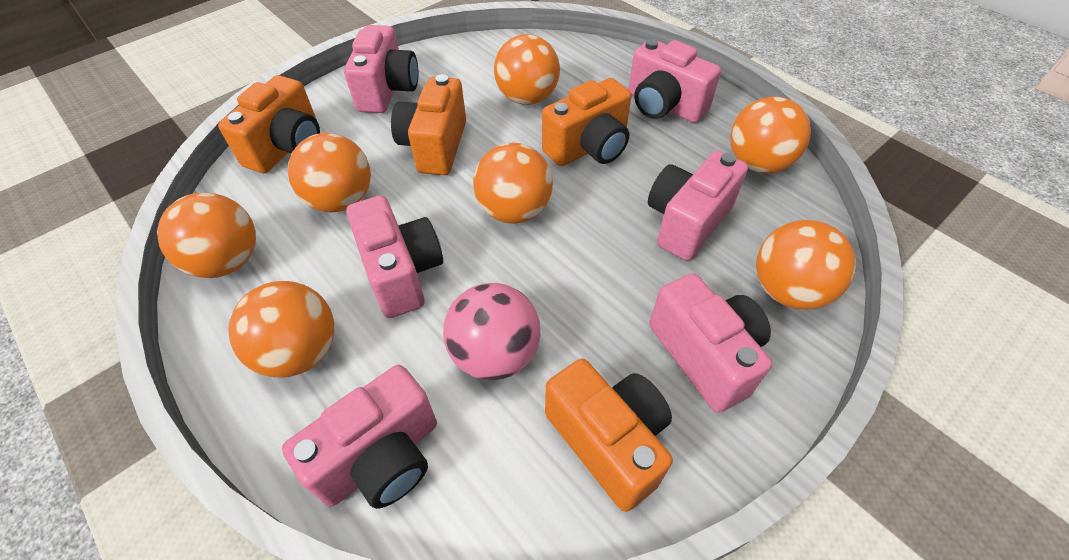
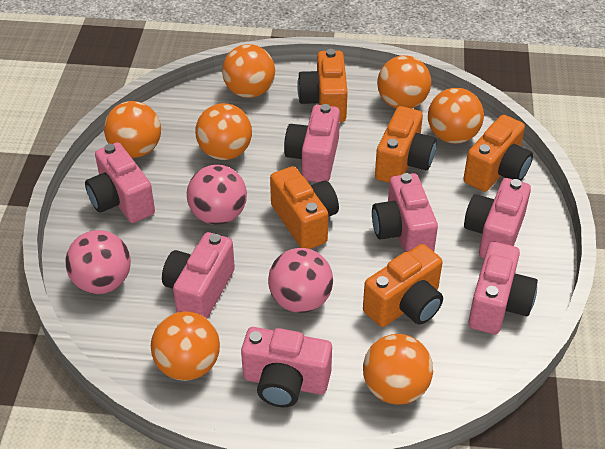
orange camera: [218,75,320,173] [391,74,466,175] [542,78,631,166] [545,359,673,512] = 4 -> [270,166,339,249] [297,49,348,122] [363,244,443,327] [375,106,437,183] [463,115,533,192] = 5
pink ball: [443,283,541,380] = 1 -> [65,230,131,294] [187,165,247,225] [268,248,333,313] = 3
pink camera: [282,365,437,509] [344,25,418,113] [346,195,443,318] [628,39,721,123] [648,151,748,261] [649,273,772,413] = 6 -> [85,142,155,223] [162,232,235,319] [241,327,332,407] [284,104,340,182] [372,173,438,252] [464,178,531,258] [468,242,538,334] = 7

